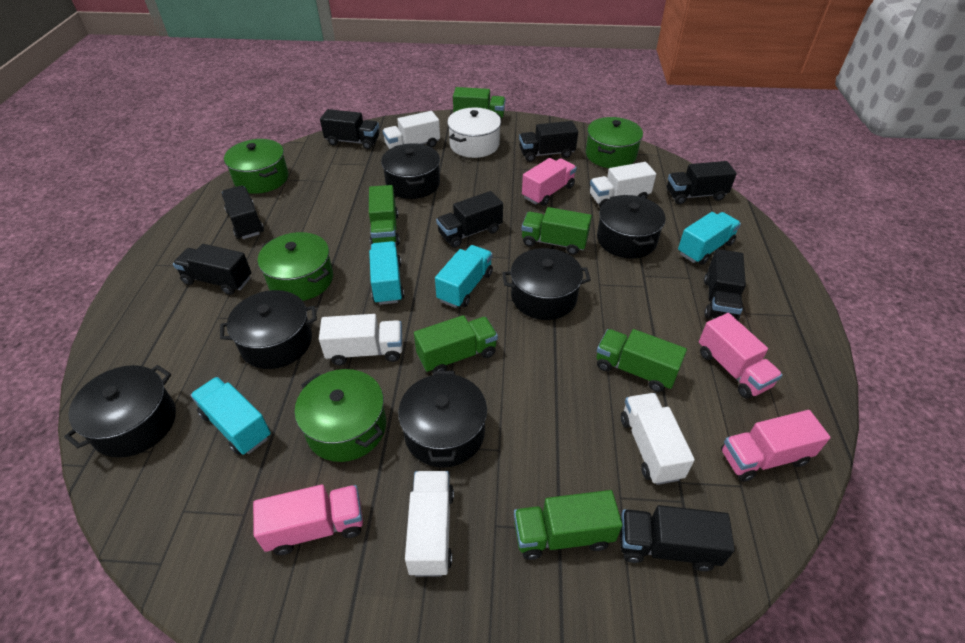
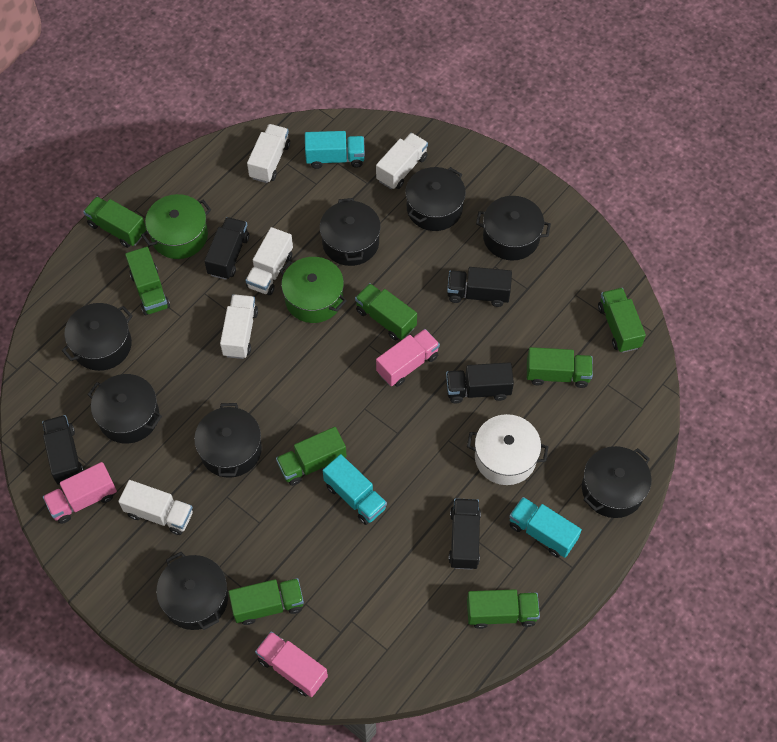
black pot: [64,365,176,458] [220,290,317,369] [381,143,440,199] [398,371,487,467] [502,248,591,320] [597,195,666,259] = 6 -> [61,303,133,371] [87,374,162,443] [156,552,228,630] [194,403,262,478] [320,198,381,266] [405,167,466,231] [476,196,551,261] [582,446,651,518] = 8
black truck: [173,244,251,295] [222,186,264,239] [320,109,379,149] [436,191,503,248] [519,121,578,162] [620,505,735,571] [667,161,737,204] [704,249,746,321] = 8 -> [42,415,84,485] [204,217,249,280] [446,362,514,403] [447,267,512,307] [449,498,481,570] = 5
green pot: [224,139,288,194] [258,232,333,301] [295,369,386,462] [586,117,643,168] = 4 -> [141,194,211,259] [280,257,347,323] = 2
green truck: [369,185,400,246] [414,315,498,373] [453,87,505,119] [514,490,623,560] [521,207,592,255] [596,329,687,392] = 6 -> [83,197,146,248] [125,247,170,315] [229,578,304,625] [276,427,347,486] [355,283,417,340] [467,589,540,629] [527,347,593,388] [598,288,646,353] = 8
pink truck: [253,484,363,555] [522,158,577,206] [699,313,783,399] [721,410,831,482] = 4 -> [43,462,117,524] [255,631,328,697] [376,329,440,387] = 3
turquoise truck: [190,377,271,455] [369,241,404,305] [435,245,493,308] [678,212,741,265] = 4 -> [305,131,365,169] [323,454,387,525] [509,497,582,558] = 3

